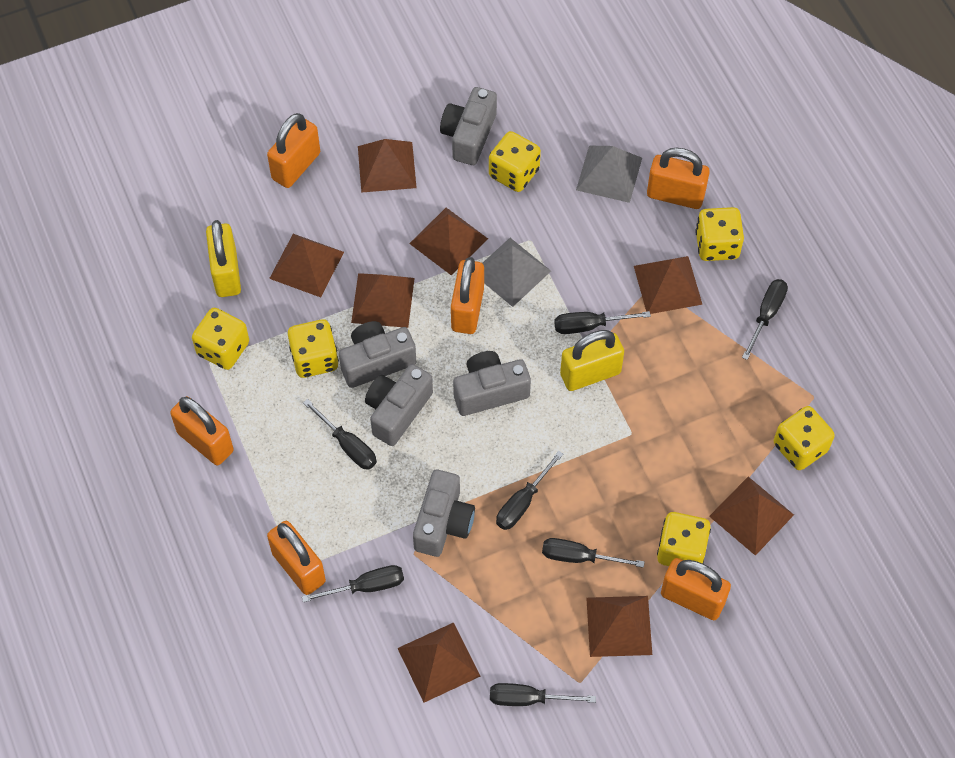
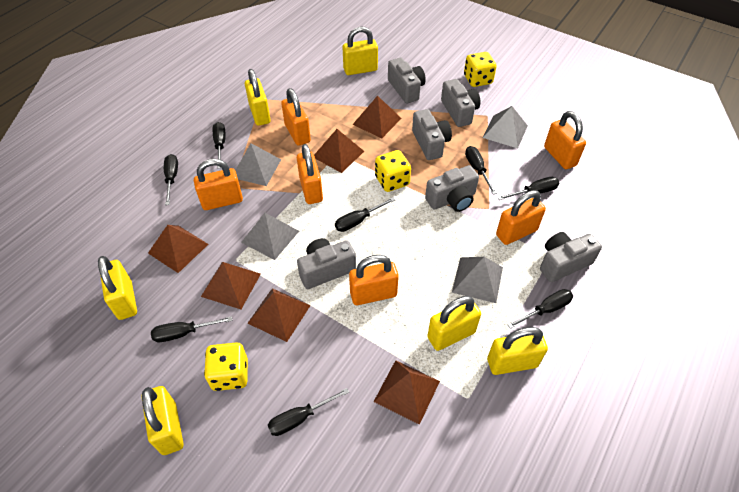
black screwdriver: [302,565,404,602] [303,399,377,470] [490,683,596,706] [496,451,563,530] [542,538,645,568] [554,311,651,334] [742,279,788,360] = 7 -> [151,316,232,342] [164,154,178,205] [213,122,226,168] [268,388,349,436] [335,197,395,232] [465,146,497,194] [497,177,559,200] [508,289,573,329] = 8
brown pyramid: [269,234,344,297] [351,273,415,328] [358,139,417,193] [397,622,480,703] [409,208,488,275] [586,596,652,657] [634,256,703,314] [709,477,794,555] = 8 -> [148,225,208,273] [201,262,261,309] [247,288,311,342] [314,129,364,173] [352,95,402,138] [374,360,440,425] = 6
grey camera: [339,321,416,388] [365,364,433,446] [413,470,475,557] [440,87,497,165] [453,351,531,416] = 5 -> [297,238,356,289] [388,58,426,104] [412,109,452,160] [425,165,479,212] [441,79,480,127] [540,232,602,282] = 6
grey pyramid: [483,238,551,307] [576,146,642,203] = 2 -> [235,143,281,186] [241,213,299,260] [452,257,503,303] [483,106,528,148] = 4
yellow dice: [192,308,249,370] [288,319,339,378] [489,131,541,192] [657,512,711,566] [695,207,744,261] [774,406,835,470] = 6 -> [204,342,248,391] [375,150,411,192] [464,52,497,87] = 3
yellow padlock: [206,220,241,297] [560,330,624,391] = 2 -> [98,256,137,320] [141,386,184,455] [245,69,271,126] [342,27,378,75] [427,296,481,351] [487,327,548,375] = 6

